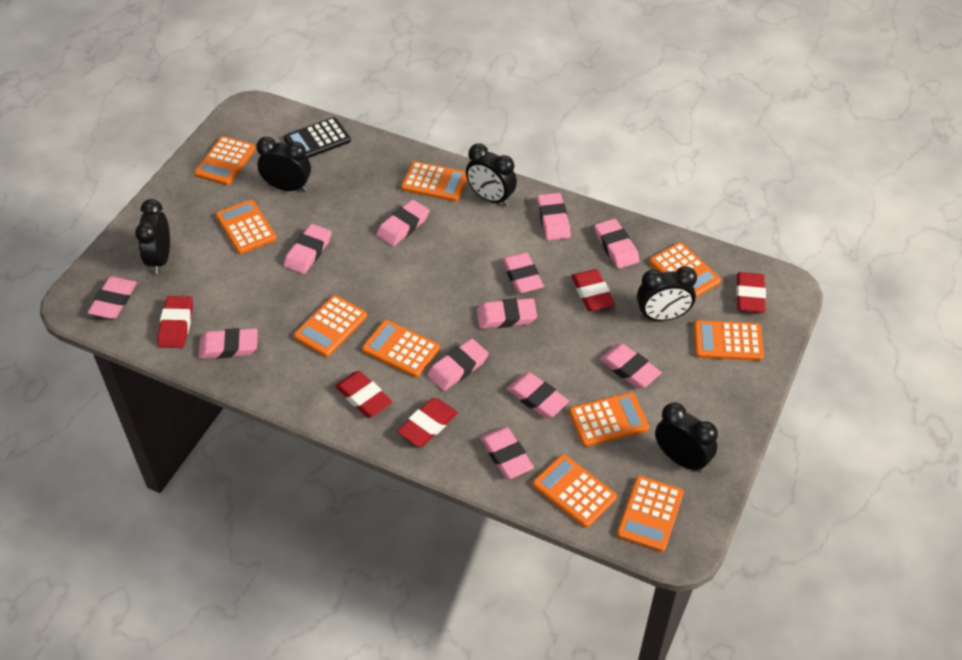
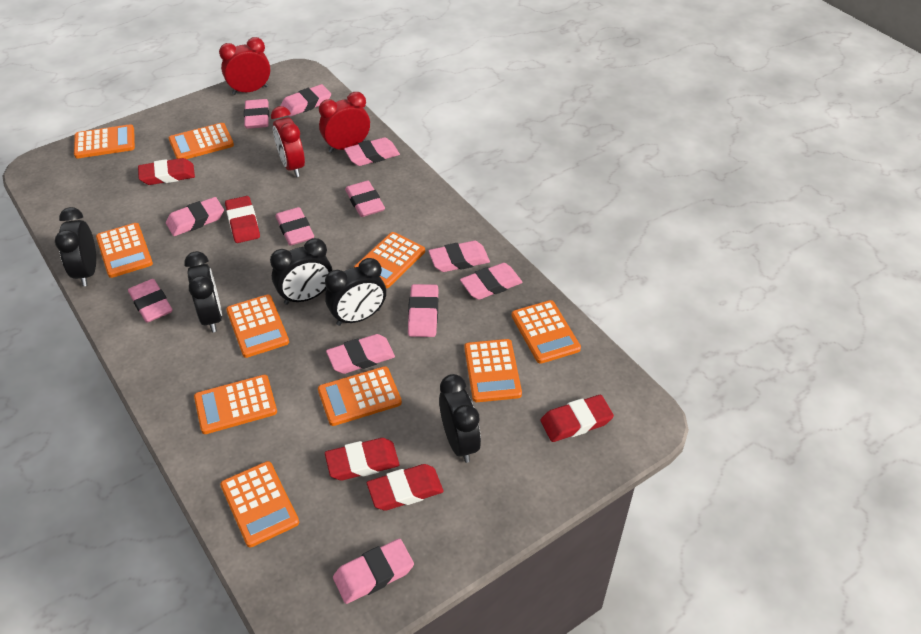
black calculator: [284,117,351,158] = 1 -> none = 0
red clock: none = 0 -> [219,37,270,95] [271,106,305,177] [319,92,370,153] = 3

